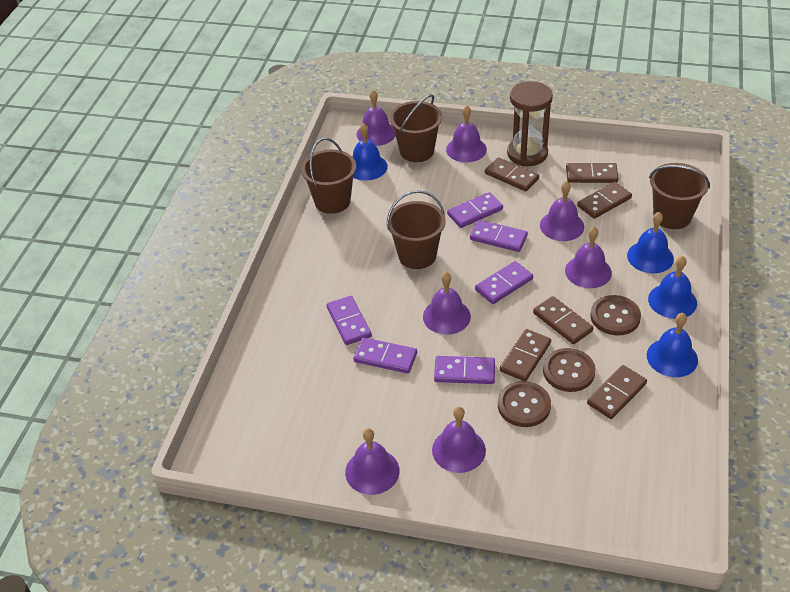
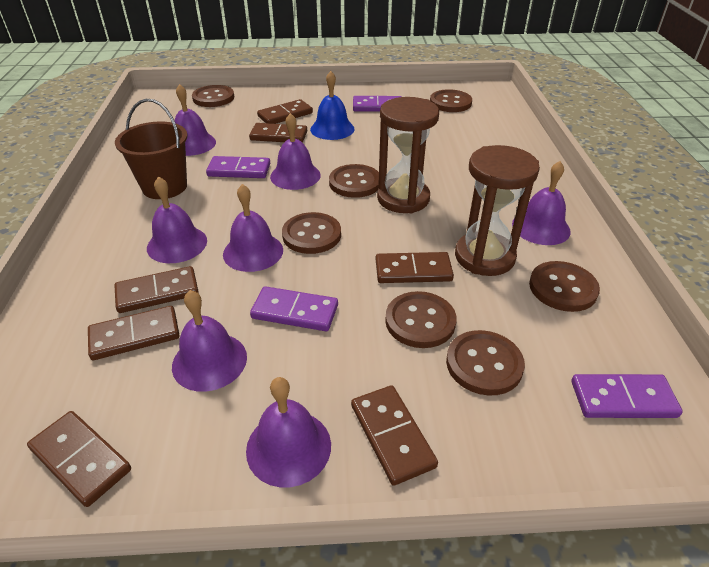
blue bell: [353,123,388,181] [627,212,674,273] [647,313,698,377] [648,256,697,319] = 4 -> [310,71,354,140] = 1
brown bucket: [301,138,356,214] [387,190,446,269] [390,94,442,162] [649,163,710,229] = 4 -> [115,99,188,199] = 1
brown button: [498,381,551,427] [543,348,596,392] [590,295,641,335] = 3 -> [192,85,234,107] [282,212,341,254] [329,164,379,198] [385,291,457,348] [430,89,472,112] [446,330,525,395] [529,261,600,312] = 7
brown domino: [485,157,539,191] [500,329,551,381] [533,296,593,344] [566,163,619,183] [577,182,632,219] [587,365,647,419] = 6 -> [27,411,131,507] [88,306,179,360] [114,266,199,313] [249,123,307,143] [257,99,313,124] [351,385,438,486] [376,252,454,283] = 7
brown hourglass: [507,81,553,166] = 1 -> [377,97,439,213] [455,145,540,276] = 2
purple domino: [326,296,372,345] [353,337,417,373] [434,356,495,384] [447,192,503,228] [470,220,528,252] [475,261,533,304] = 6 -> [206,156,270,178] [250,286,338,331] [353,96,401,112] [571,374,683,418] = 4

